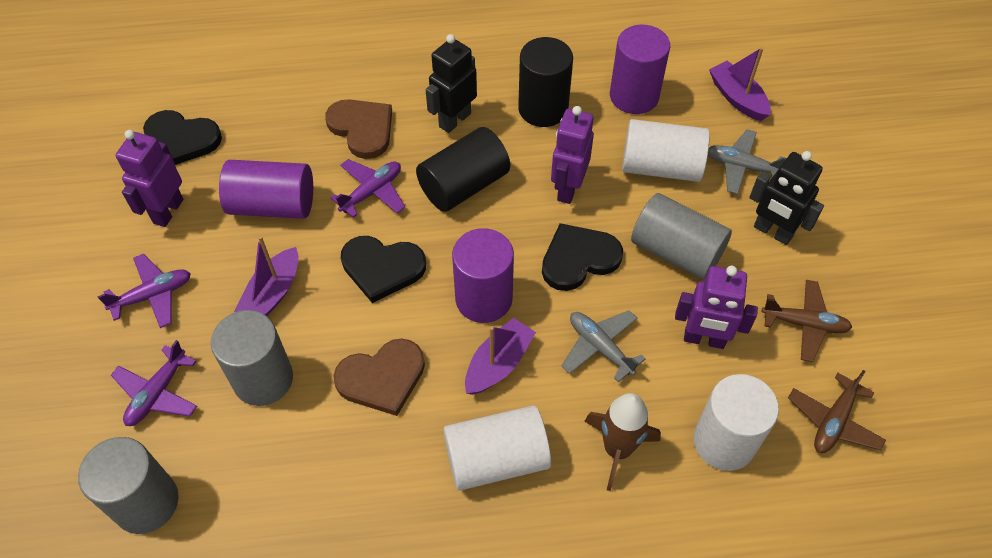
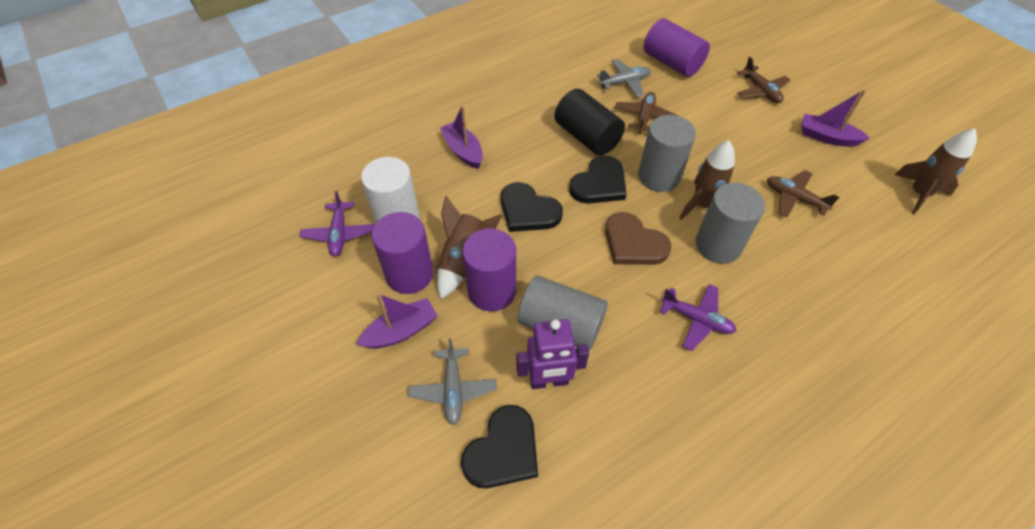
black cylinder: [416,127,510,212] [518,37,573,127] = 2 -> [555,89,625,156] = 1
black robot: [426,34,477,133] [749,151,824,245] = 2 -> none = 0
brown heart: [325,99,392,159] [333,339,425,416] = 2 -> [605,212,671,265] = 1
brown plane: [761,280,852,362] [788,370,886,453] = 2 -> [615,92,678,134] [737,57,790,103] [767,170,839,217] = 3
brown rocket: [584,393,661,491] = 1 -> [437,196,503,299] [680,140,735,220] [895,129,977,214] = 3
purple plane: [97,254,191,328] [111,340,197,426] [330,159,405,218] = 3 -> [300,191,375,256] [660,284,736,351] = 2
purple robot: [115,130,183,227] [551,106,594,204] [675,266,758,349] = 3 -> [517,319,589,389] = 1
white cylinder: [443,405,551,491] [622,119,710,182] [693,374,779,471] = 3 -> [361,157,420,224] = 1

